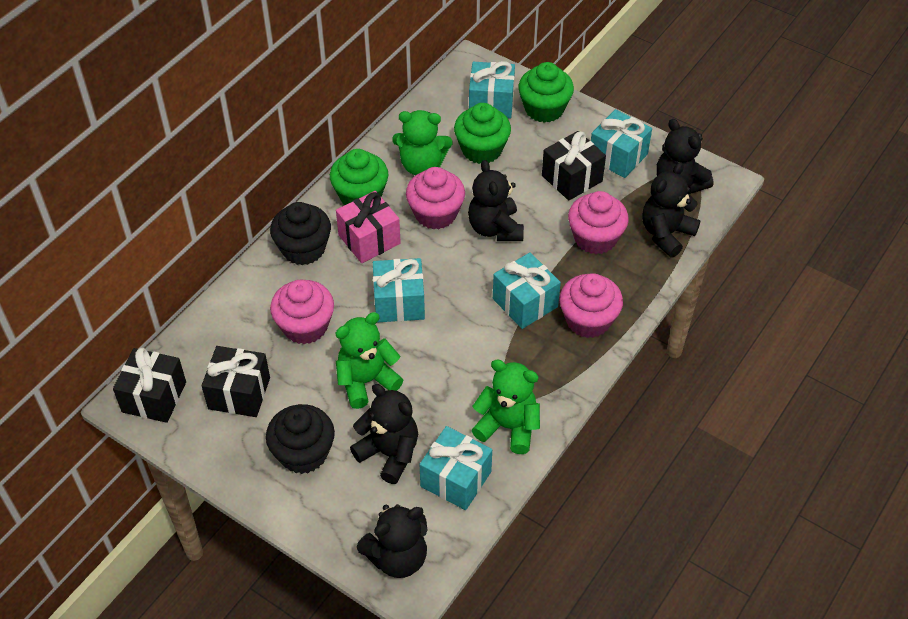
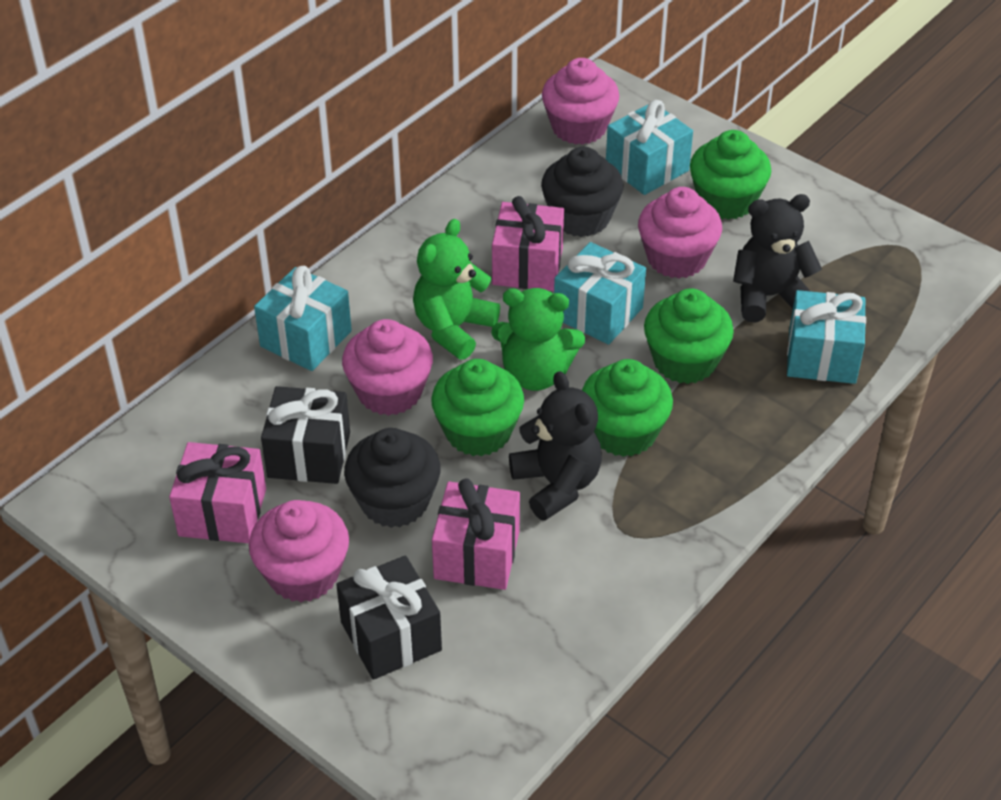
black gift: [113,348,186,423] [201,346,270,417] [542,131,606,201] = 3 -> [261,386,350,484] [336,555,442,680] = 2
black teddy bear: [350,384,418,484] [357,504,427,578] [468,160,524,241] [642,162,701,257] [656,119,713,194] = 5 -> [509,371,602,521] [733,194,822,322] = 2
green cupcake: [330,149,388,205] [454,103,511,164] [518,62,574,123] = 3 -> [431,359,524,456] [582,359,673,457] [644,288,734,384] [690,130,771,220] = 4
green teddy bear: [336,312,403,409] [392,110,453,176] [472,360,540,454] = 3 -> [413,219,500,360] [491,288,585,391] = 2
pink gift: [336,191,401,263] = 1 -> [169,442,266,543] [432,478,520,590] [492,196,564,291] = 3
turquoise gift: [373,258,425,322] [419,426,492,510] [469,61,515,119] [493,252,561,329] [591,109,652,178] = 5 -> [254,266,352,371] [554,242,646,345] [606,100,693,195] [787,290,866,384] = 4

